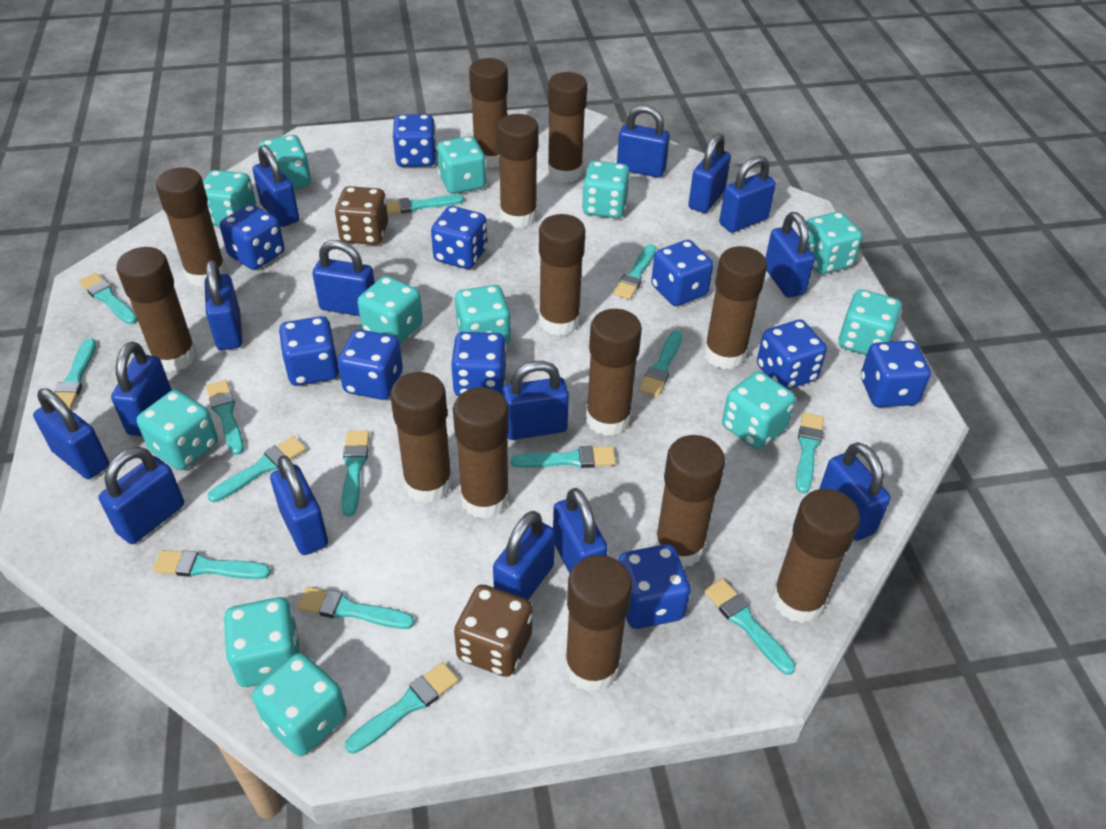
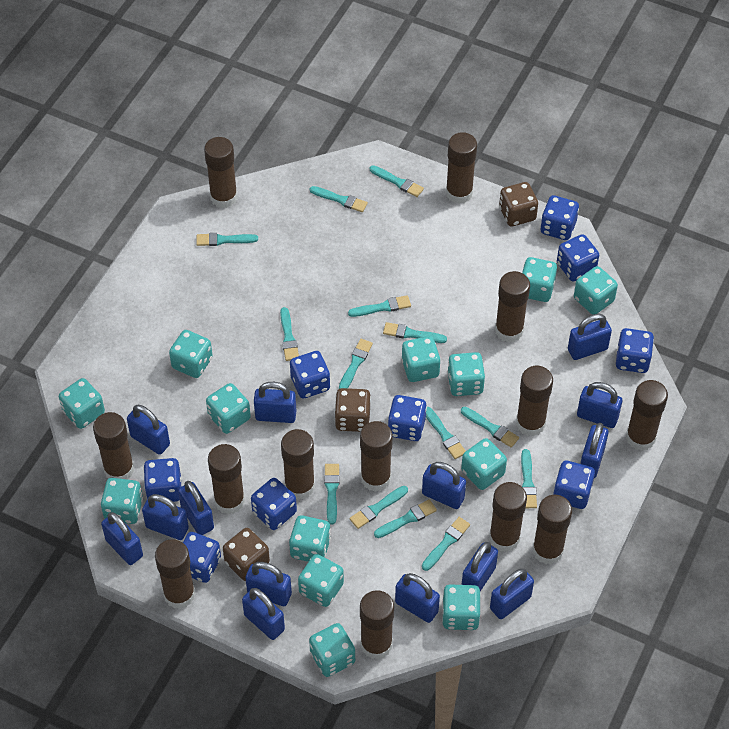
blue dice: [220,204,285,270] [279,316,339,386] [338,329,403,400] [393,114,437,167] [431,206,487,269] [451,332,506,396] [618,544,690,629] [651,240,713,306] [757,320,827,389] [861,341,931,407] = 10 -> [143,458,181,502] [183,532,221,583] [251,478,297,530] [290,351,330,398] [388,395,427,441] [541,195,579,240] [553,461,595,509] [557,234,599,281] [616,328,654,373] = 9
blue padlock: [33,388,109,479] [99,447,184,544] [111,342,172,437] [205,260,242,350] [252,145,299,227] [270,455,328,555] [312,240,375,316] [493,511,555,600] [502,361,569,440] [553,488,608,574] [617,105,670,178] [688,133,731,213] [719,156,776,233] [765,212,815,297] [819,442,891,541] = 15 -> [101,512,143,565] [127,405,170,455] [142,494,189,540] [178,481,214,535] [242,588,285,640] [245,562,292,606] [254,382,296,423] [395,573,440,623] [422,462,466,509] [462,542,498,591] [490,569,534,619] [568,314,612,360] [577,382,622,428] [580,423,609,478] = 14
brown dice: [335,186,388,245] [454,585,532,677] = 2 -> [223,528,270,581] [334,388,371,432] [499,182,538,226] = 3
turquoise dice: [137,390,218,470] [203,170,256,226] [224,597,300,687] [252,653,347,756] [259,135,311,190] [358,276,423,344] [437,136,486,194] [455,285,511,345] [582,161,630,218] [722,371,795,449] [806,212,863,274] [839,289,902,355] = 12 -> [59,378,105,429] [101,478,143,524] [169,330,213,378] [206,383,251,434] [289,515,331,562] [298,554,344,607] [309,623,355,677] [401,336,441,382] [442,584,481,630] [447,352,485,396] [461,438,507,490] [522,257,557,302] [574,266,618,315] = 13

